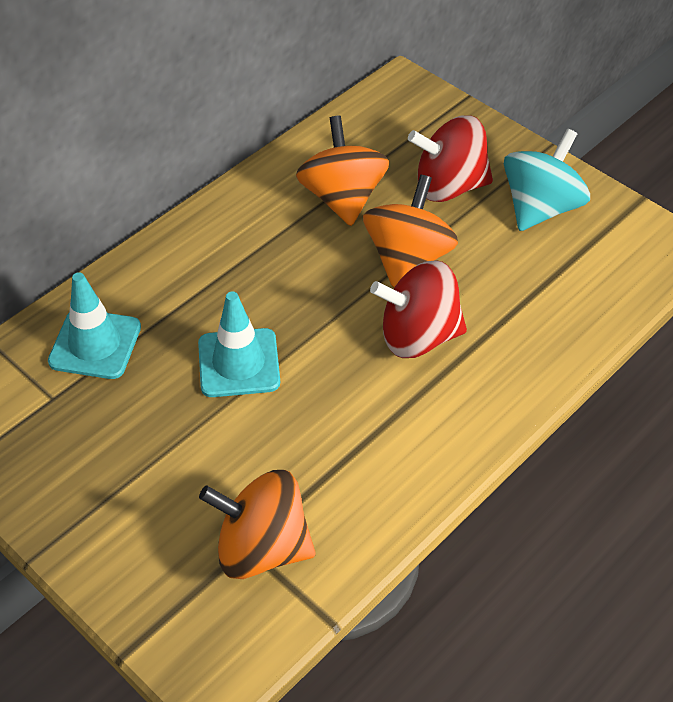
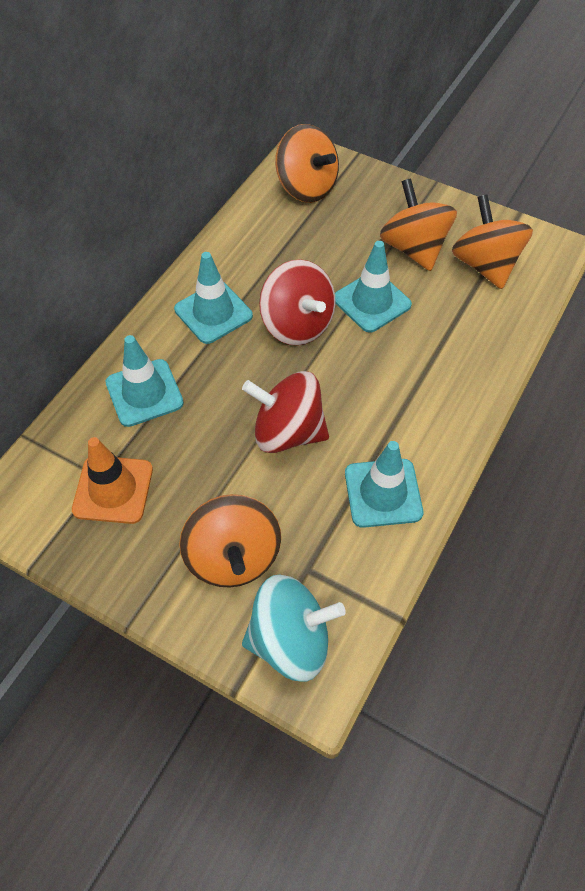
orange spinning top: [199,470,316,579] [296,116,390,226] [363,175,458,288] = 3 -> [179,494,281,588] [275,124,339,203] [380,178,457,271] [452,194,533,289] = 4
orange traffic cone: none = 0 -> [72,437,153,524] = 1
turquoise traffic cone: [48,272,141,379] [198,291,280,397] = 2 -> [105,335,184,427] [174,252,253,344] [335,241,412,333] [345,441,423,528] = 4

